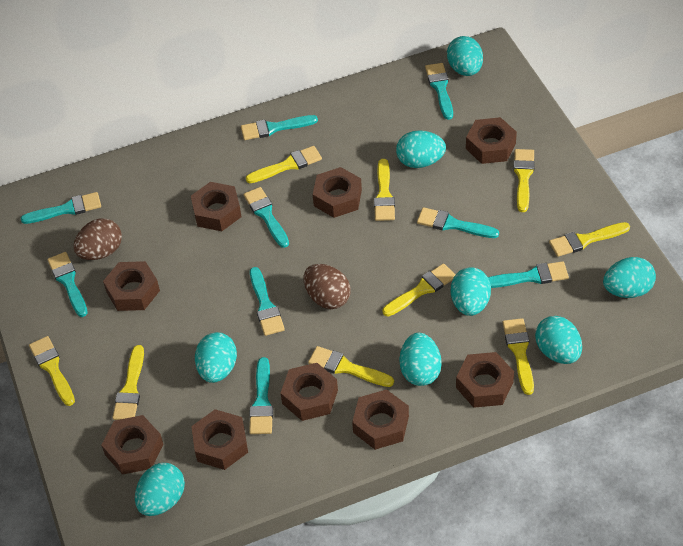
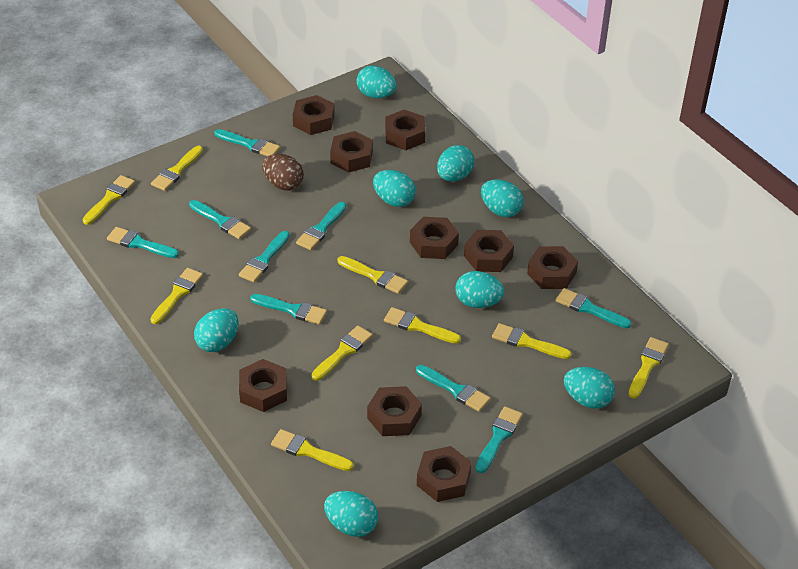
brown egg: [73,218,122,260] [304,264,350,309] = 2 -> [262,154,304,190] = 1

